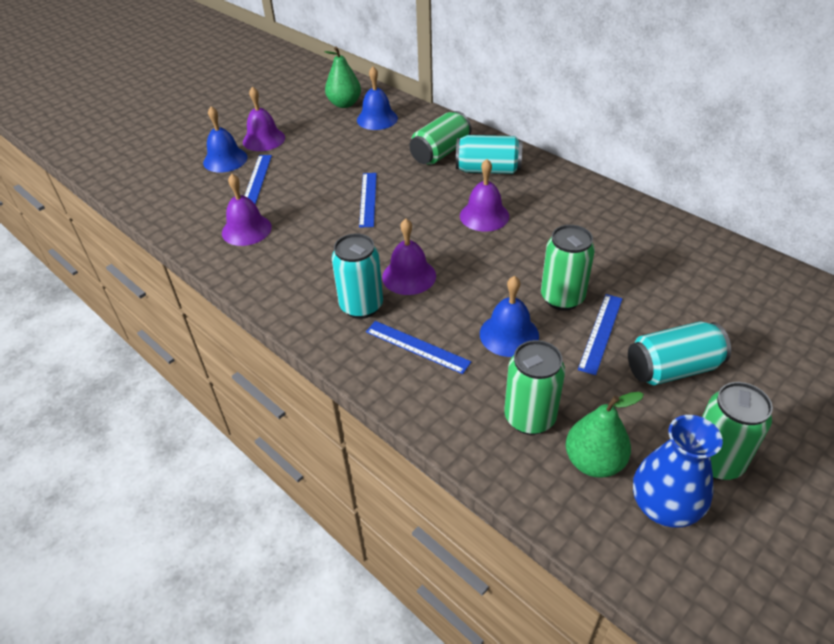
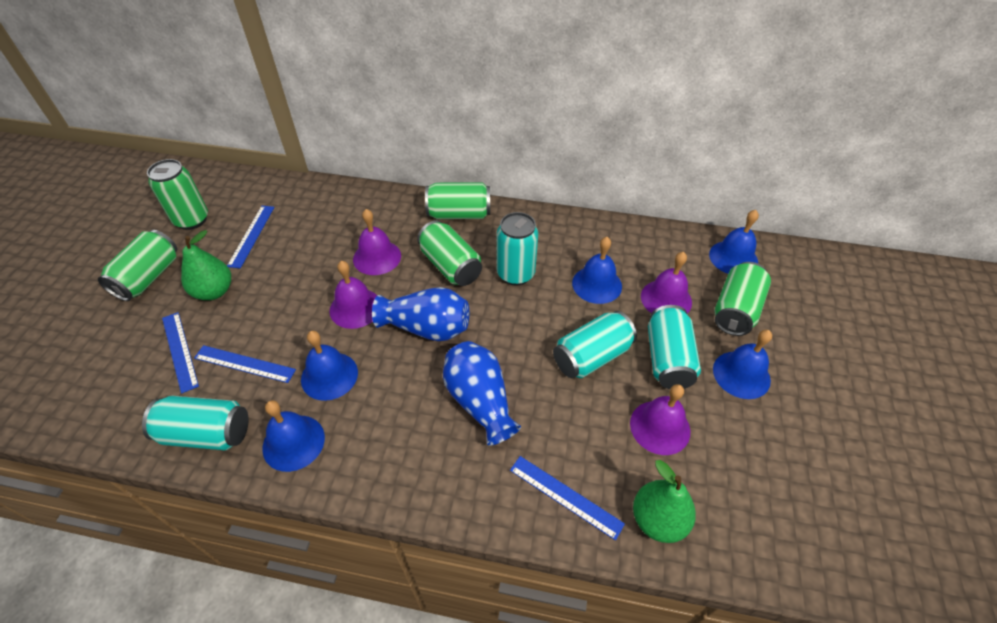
blue bell: [203,106,247,172] [357,67,398,130] [480,276,539,357] = 3 -> [262,400,325,472] [301,331,358,401] [572,237,622,304] [709,210,759,274] [713,330,772,399] = 5
blue vase: [633,415,723,527] = 1 -> [372,287,469,341] [443,341,521,446] = 2
green can: [409,111,471,165] [504,340,565,435] [541,225,595,311] [702,382,773,480] = 4 -> [98,230,177,301] [147,159,208,230] [417,220,482,286] [425,182,490,219] [714,262,771,336] = 5
turquoise can: [332,233,383,319] [456,135,522,174] [628,322,731,385] = 3 -> [142,396,249,450] [497,212,538,286] [553,311,637,378] [648,305,701,389] = 4

